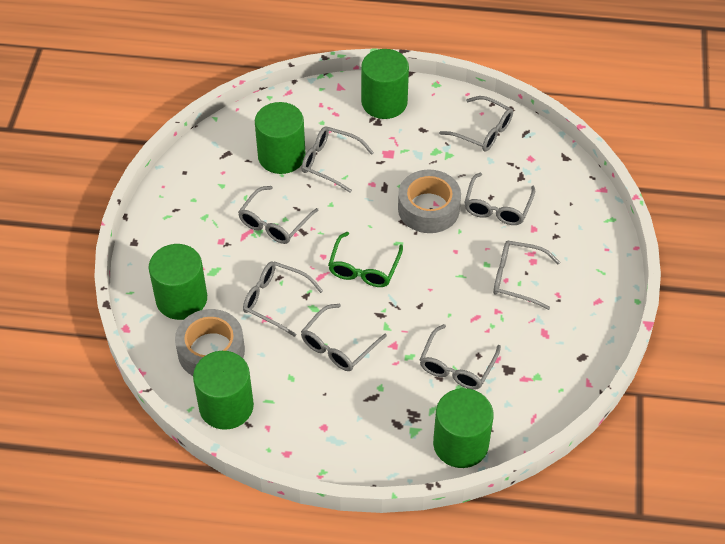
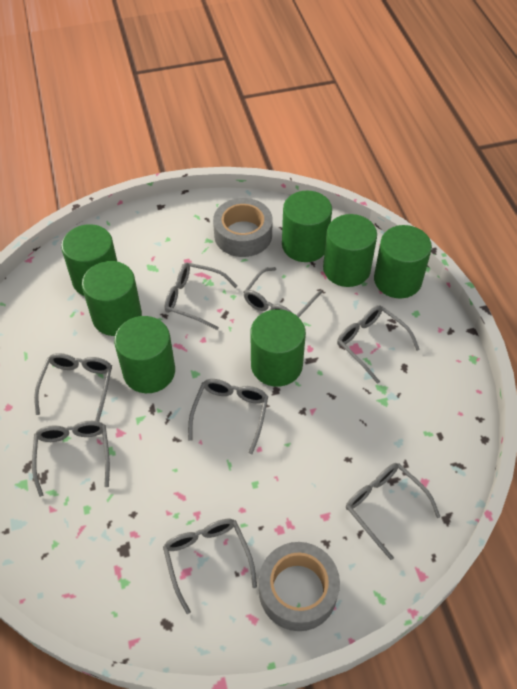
green cylinder: [149,244,207,320] [193,351,254,430] [255,102,306,174] [361,49,409,119] [433,388,494,468] = 5 -> [61,224,117,296] [82,261,142,336] [114,316,175,393] [250,309,306,387] [282,190,332,262] [323,214,377,287] [374,225,432,298] = 7
green glasses: [328,232,403,287] = 1 -> none = 0

